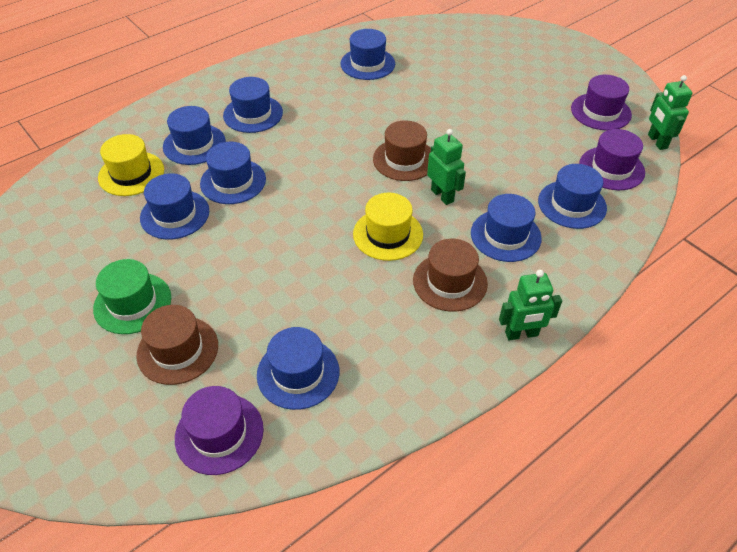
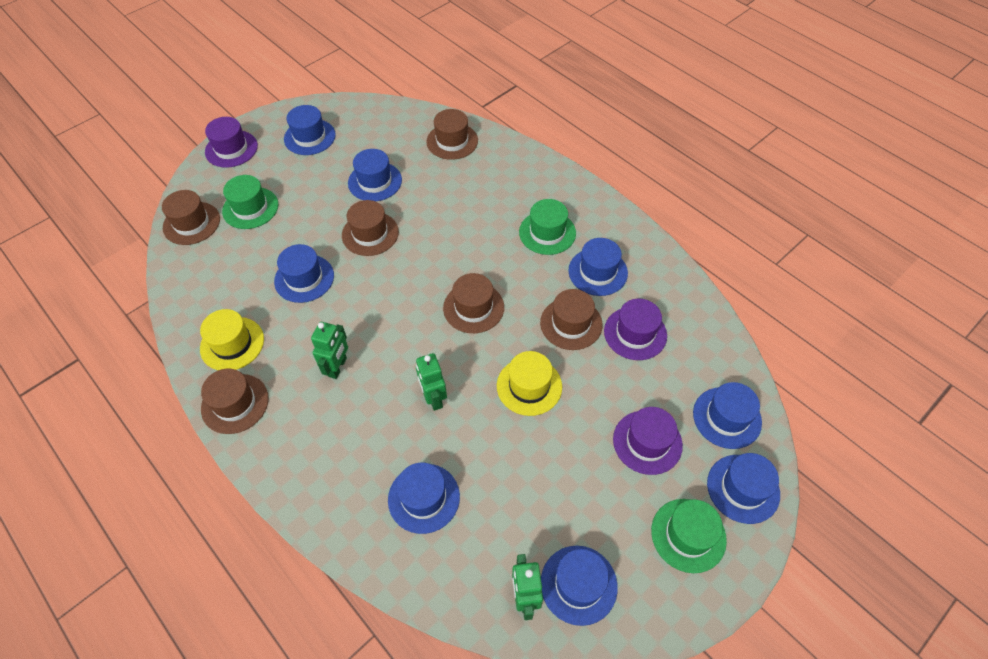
brown hat: [136,305,218,385] [373,120,431,181] [413,239,488,312] = 3 -> [162,190,220,245] [201,368,269,434] [342,200,399,256] [426,109,478,160] [443,273,504,333] [540,289,603,350] = 6
green hat: [93,259,171,334] = 1 -> [222,175,279,229] [519,199,576,255] [651,499,727,573] = 3

